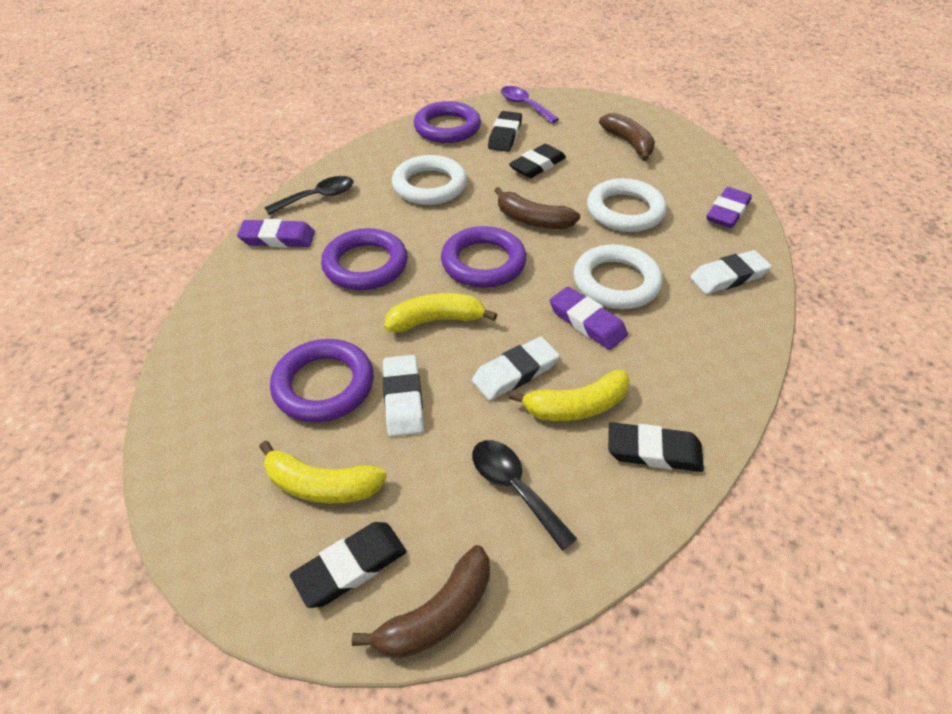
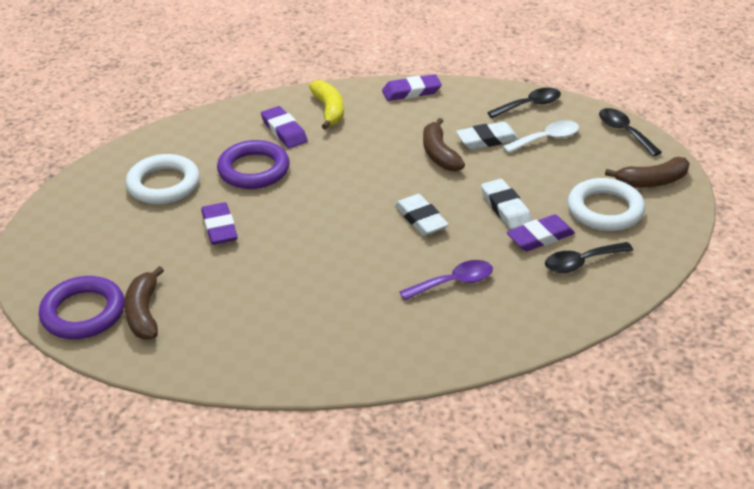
black eraser: [290,522,406,608] [488,111,522,152] [509,144,566,178] [608,422,704,472] = 4 -> none = 0
black spoon: [264,176,354,215] [472,440,577,551] = 2 -> [487,88,561,118] [545,242,633,273] [599,108,662,156] = 3
purple eraser: [237,219,315,248] [549,287,628,350] [707,187,752,228] = 3 -> [201,202,238,245] [261,106,308,148] [382,74,442,101] [507,214,575,251] = 4
purple ring: [270,339,374,423] [321,228,408,290] [414,101,481,143] [441,226,527,288] = 4 -> [39,276,125,339] [217,140,290,189] = 2
white ring: [392,155,467,205] [574,244,663,309] [587,178,667,232] = 3 -> [126,154,200,204] [567,178,645,231] = 2
white spoon: none = 0 -> [502,120,579,153] = 1
yellow banana: [259,441,387,503] [384,293,497,332] [509,370,630,421] = 3 -> [309,80,344,130] = 1

